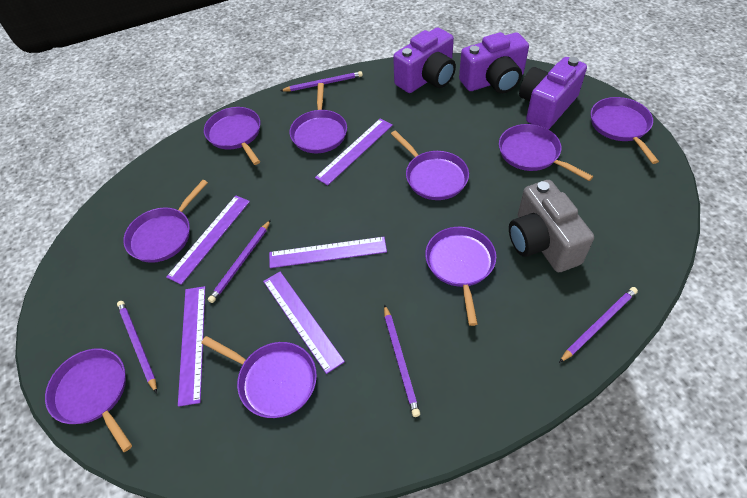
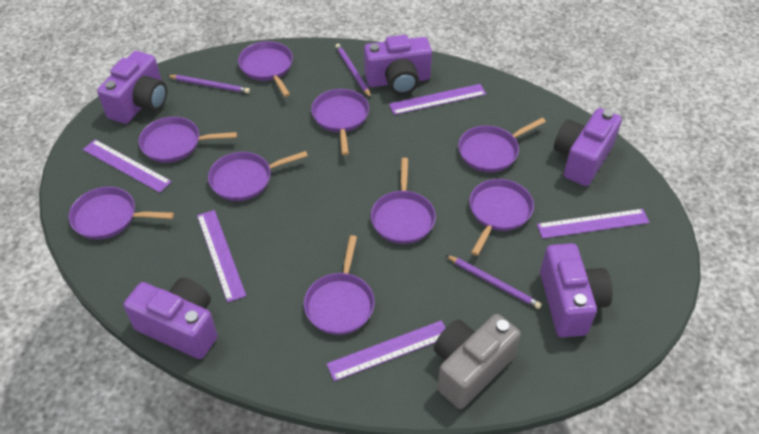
purple camera: [393,27,456,93] [459,32,529,93] [519,57,587,129] = 3 -> [97,51,167,124] [124,278,217,359] [364,35,432,95] [540,243,613,338] [554,108,622,186] = 5
purple pencil: [117,301,157,393] [208,220,271,303] [280,71,363,91] [384,304,420,417] [559,287,638,363] = 5 -> [167,75,250,93] [335,44,371,98] [446,255,542,309] = 3

